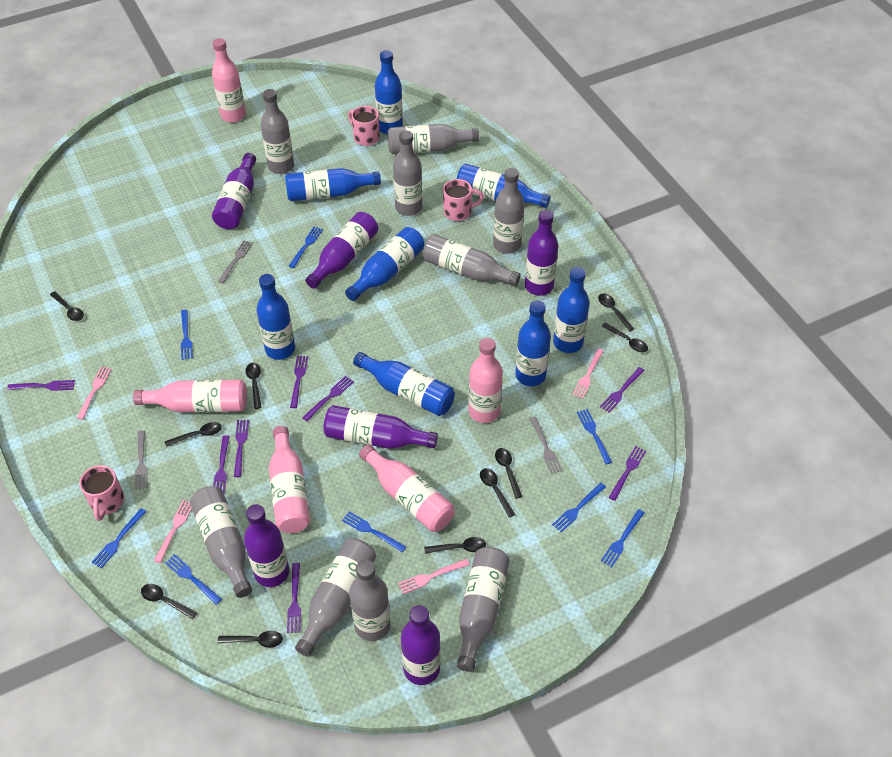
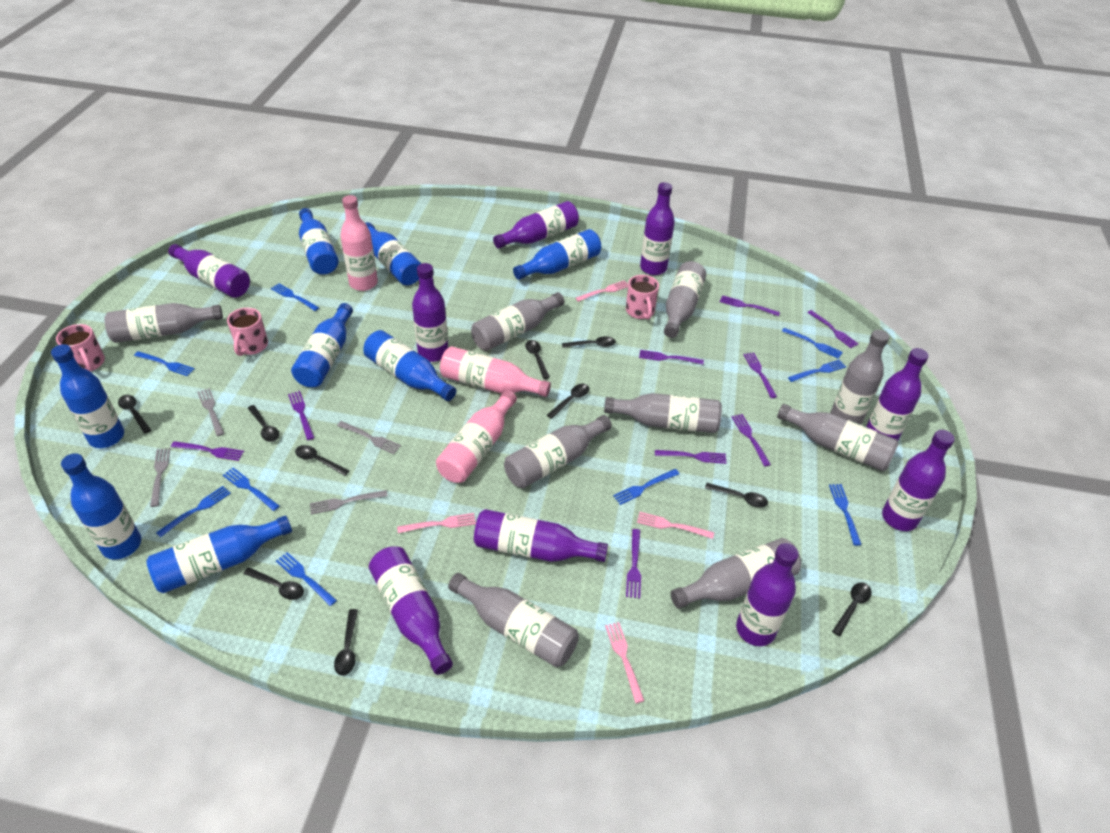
blue fork: [92,508,147,569] [165,554,222,605] [181,310,193,360] [289,227,323,268] [342,511,406,552] [552,483,606,532] [577,409,612,464] [601,509,645,567] = 8 -> [134,351,195,376] [156,486,231,537] [223,468,280,511] [271,283,319,311] [276,552,337,606] [613,469,679,505] [782,328,843,359] [788,360,846,382] [829,484,862,546] = 9
grey fork: [135,430,148,490] [218,240,253,283] [530,417,563,474] = 3 -> [150,448,170,507] [198,388,224,436] [310,490,388,514] [337,421,401,454] = 4
pink bottle: [133,379,247,412] [212,38,246,122] [269,426,310,533] [359,444,455,532] [469,338,503,423] = 5 -> [340,195,378,291] [436,390,517,483] [440,346,551,397] = 3
purple bottle: [212,153,256,229] [244,504,289,587] [305,212,378,289] [324,405,438,449] [401,605,441,685] [525,210,558,296] = 6 -> [168,244,250,298] [369,546,453,675] [412,263,448,362] [474,509,608,562] [493,201,579,249] [640,182,675,275] [736,543,799,646] [866,348,928,441] [882,430,955,531] = 9
purple fork: [7,380,75,391] [213,435,230,493] [234,420,249,477] [287,563,301,633] [290,356,308,408] [302,376,354,421] [600,367,645,413] [609,446,646,501] = 8 -> [171,441,244,461] [288,391,315,440] [626,529,641,598] [639,350,704,365] [655,450,727,464] [720,295,780,316] [732,414,771,467] [743,352,777,398] [807,310,858,348] = 9

